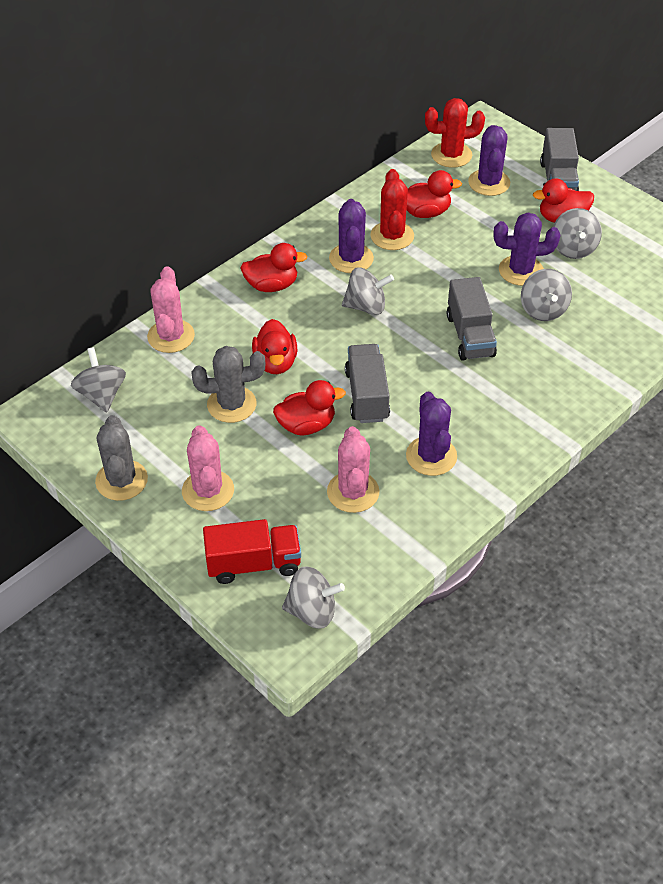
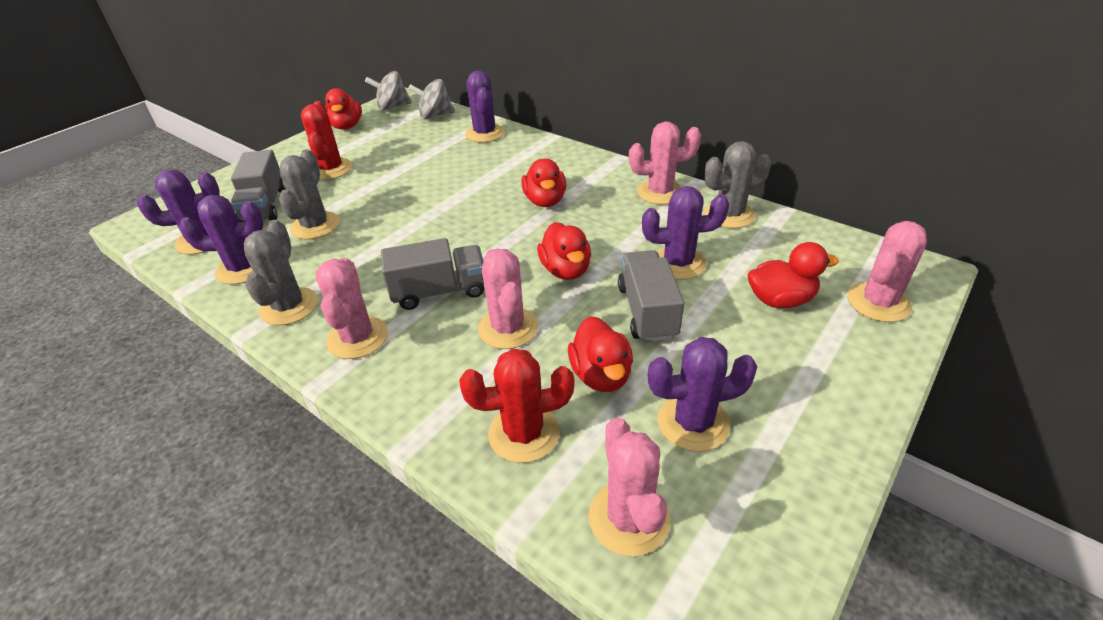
grey cactus: [95,415,148,501] [191,346,265,423] = 2 -> [244,220,318,326] [279,149,340,240] [704,141,771,228] = 3
grey spinning top: [71,347,126,413] [282,566,345,629] [342,267,394,315] [521,269,572,321] [553,208,602,259] = 5 -> [365,71,412,111] [408,79,455,119] = 2
pink cactus: [147,266,195,353] [182,425,234,511] [327,426,379,513] = 3 -> [315,258,388,359] [478,249,538,349] [589,418,671,556] [629,122,701,205] [847,221,927,322] = 5
purple cactus: [329,199,374,273] [406,391,457,476] [468,125,510,196] [494,213,560,286] = 4 -> [137,169,220,254] [179,195,264,284] [465,71,505,143] [642,186,729,280] [648,337,758,452] = 5
red truck: [203,519,301,584] = 1 -> none = 0

